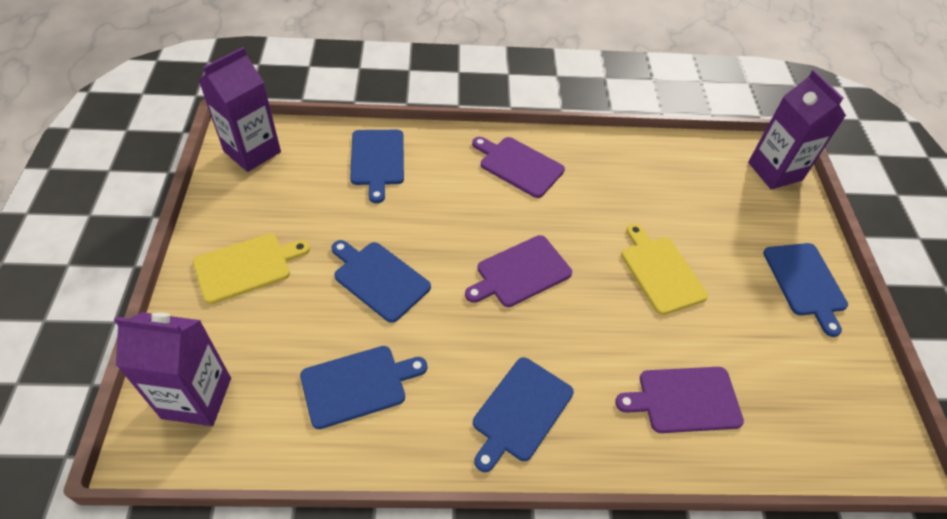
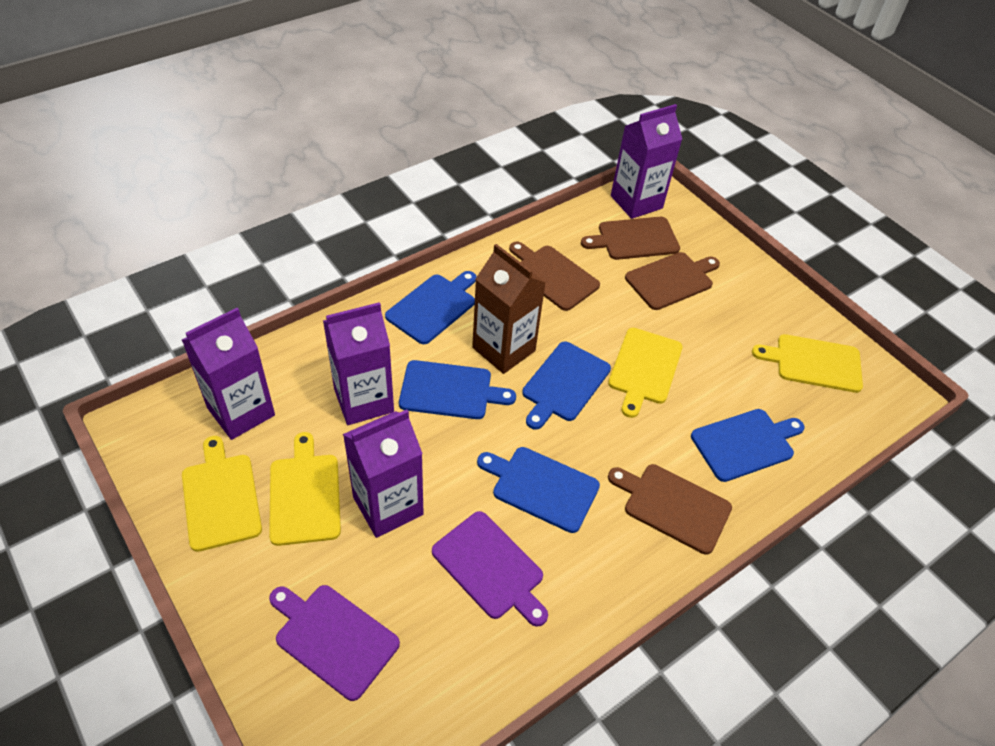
brown carton: none = 0 -> [472,244,546,374] = 1
brown cutting board: none = 0 -> [509,241,600,311] [581,217,680,260] [608,464,732,555] [625,252,720,310] = 4
purple carton: [114,312,231,426] [199,47,281,172] [748,70,846,189] = 3 -> [182,308,275,440] [323,302,394,425] [343,410,424,538] [611,104,682,219] = 4
purple cutting board: [465,235,572,307] [472,137,565,198] [615,367,744,433] = 3 -> [269,585,400,701] [432,511,548,627] = 2
yellow cutting board: [193,234,310,304] [621,223,708,315] = 2 -> [182,436,262,552] [269,432,341,546] [608,328,683,418] [752,334,863,393] = 4

